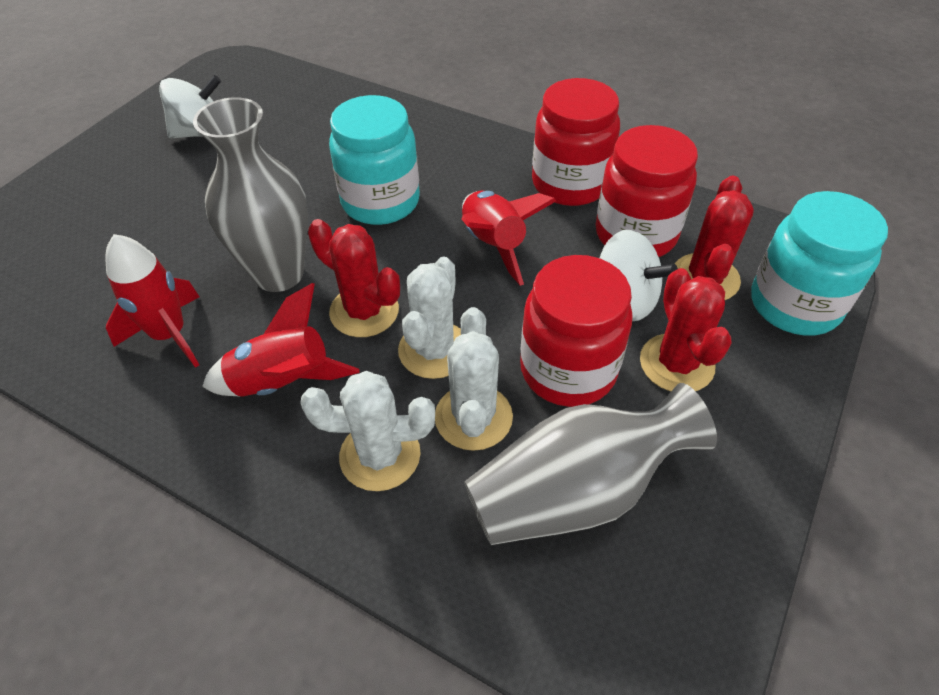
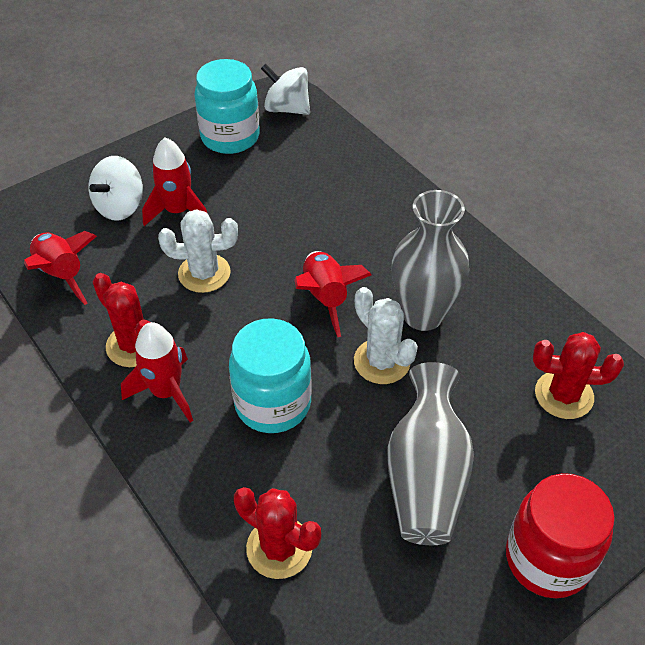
red jar: [520,255,633,407] [532,78,620,206] [596,125,698,257] = 3 -> [506,473,615,598] = 1
red rocket: [105,234,199,368] [202,283,359,397] [461,191,556,286] = 3 -> [24,231,97,305] [121,322,193,422] [142,137,207,226] [295,251,372,337] = 4
white cactus: [300,371,435,491] [398,257,461,379] [435,307,513,451] = 3 -> [158,209,238,293] [354,287,418,384] = 2

